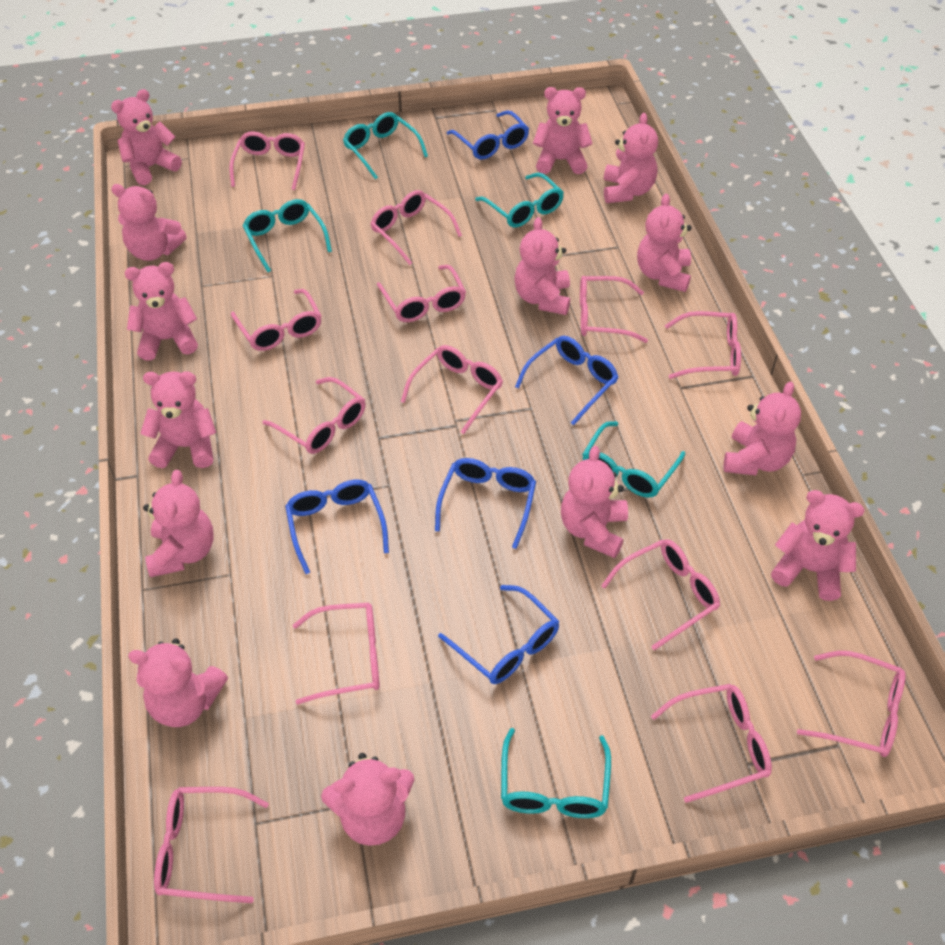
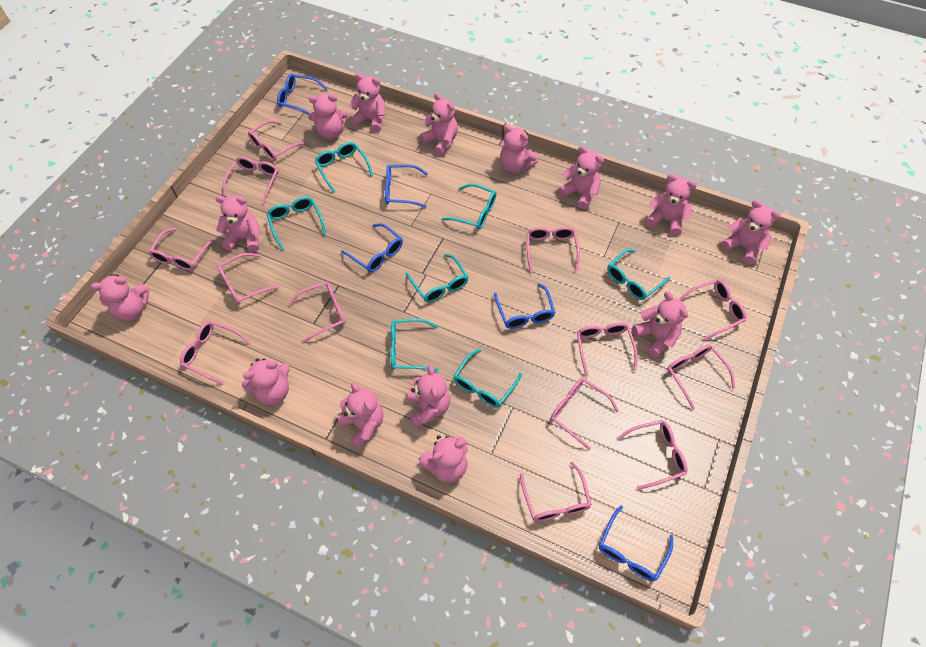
turquoise glasses: [242,199,332,272] [343,112,428,179] [475,173,564,228] [501,728,611,818] [582,421,685,498] = 5 -> [267,197,326,250] [315,142,373,193] [391,319,439,371] [406,254,468,303] [442,184,496,229] [453,349,522,408] [607,249,670,300] = 7

